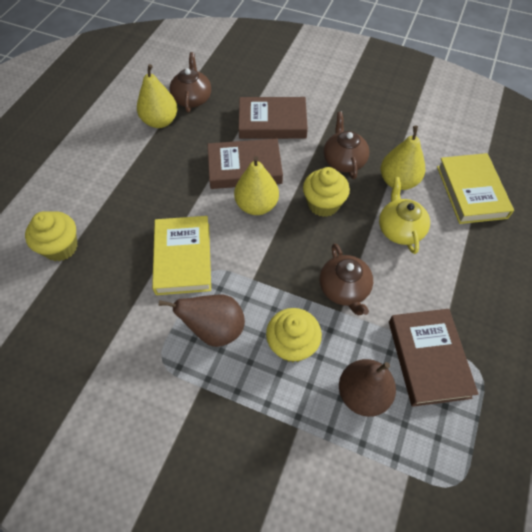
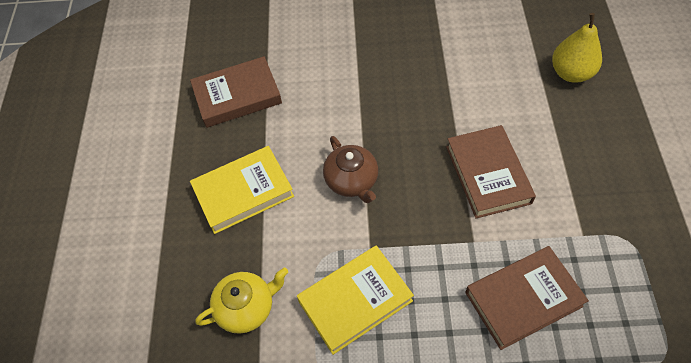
brown pear: [158,295,245,347] [339,359,396,417] = 2 -> none = 0
brown teapot: [170,52,211,113] [320,243,373,315] [324,112,370,179] = 3 -> [323,136,378,203] = 1
yellow cupcake: [25,211,77,261] [266,308,322,362] [303,167,350,217] = 3 -> none = 0
yellow pear: [137,64,178,128] [234,156,279,215] [381,125,425,190] = 3 -> [552,13,602,83] = 1

